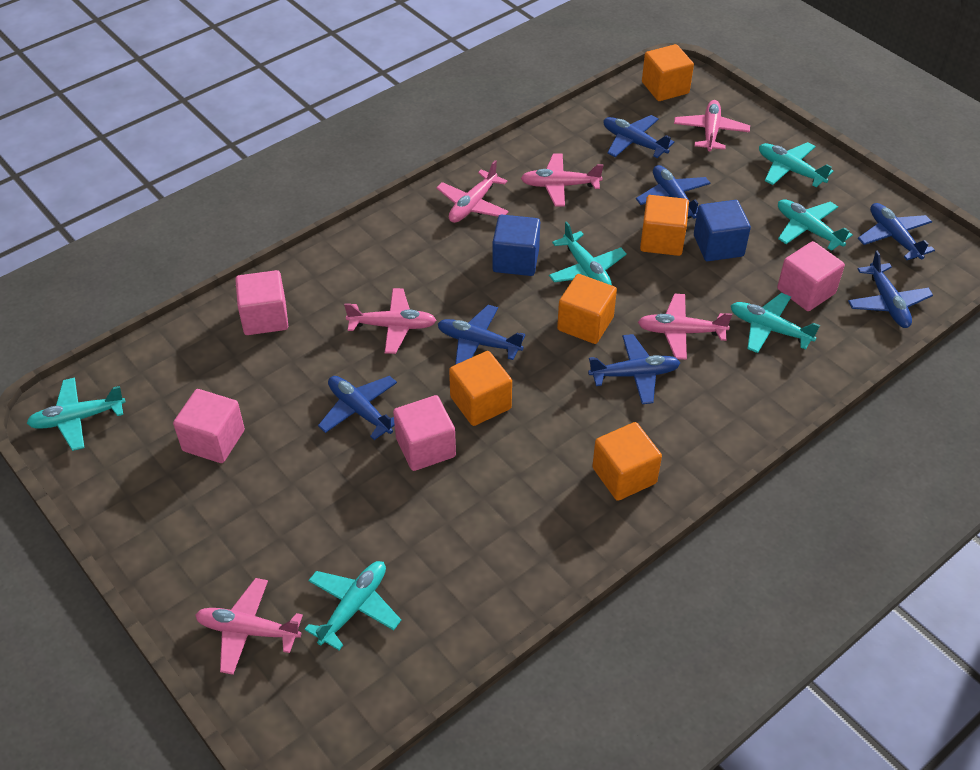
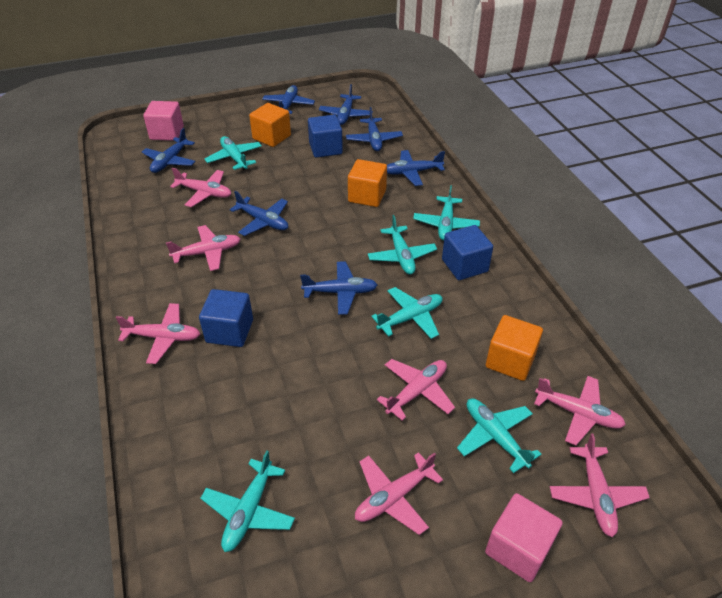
blue cube: [492,215,540,276] [694,200,751,261] = 2 -> [199,289,253,347] [308,115,343,158] [442,225,493,280] = 3
orange cube: [449,351,512,426] [557,274,617,344] [592,422,662,501] [640,195,689,256] [642,44,694,101] = 5 -> [249,103,291,147] [348,159,387,207] [486,315,543,381] = 3
pink cube: [173,389,245,463] [235,270,288,335] [393,395,456,471] [777,241,845,311] = 4 -> [143,101,184,141] [485,493,563,582] = 2
pink plane: [195,578,303,675] [344,288,437,354] [436,160,509,223] [521,153,604,207] [638,294,732,360] [674,100,750,151] = 6 -> [116,303,200,364] [166,225,241,271] [170,168,231,207] [355,452,443,535] [377,359,455,421] [534,376,626,445] [550,434,650,537] = 7

